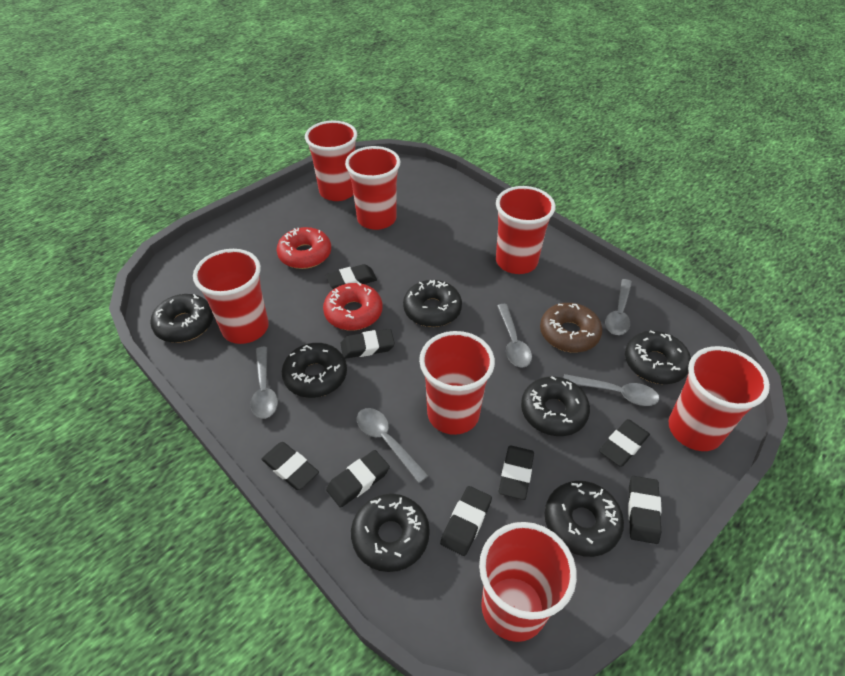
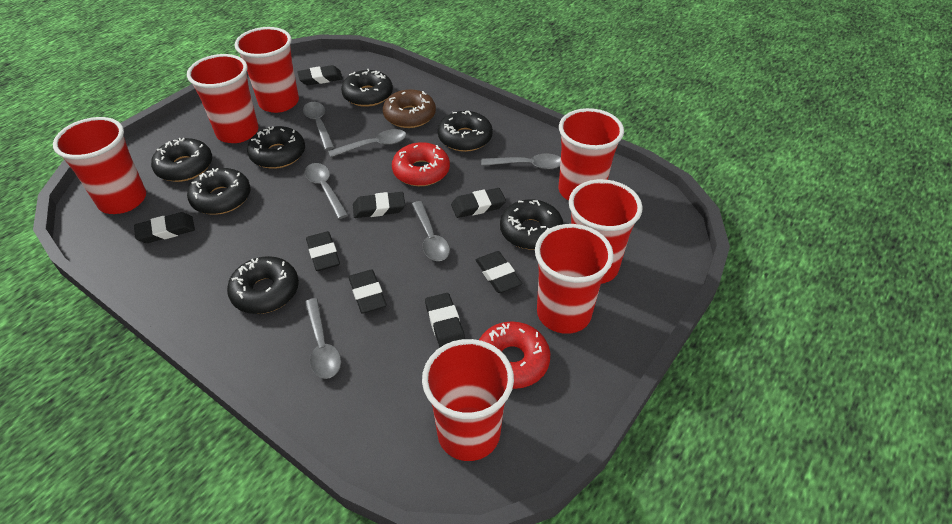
grey spoon: [250,347,278,419] [357,408,429,483] [497,304,532,367] [563,374,659,406] [605,279,632,335] = 5 -> [303,102,334,150] [305,163,348,219] [305,298,341,379] [328,129,406,157] [412,201,450,261] [481,153,561,170] = 6

